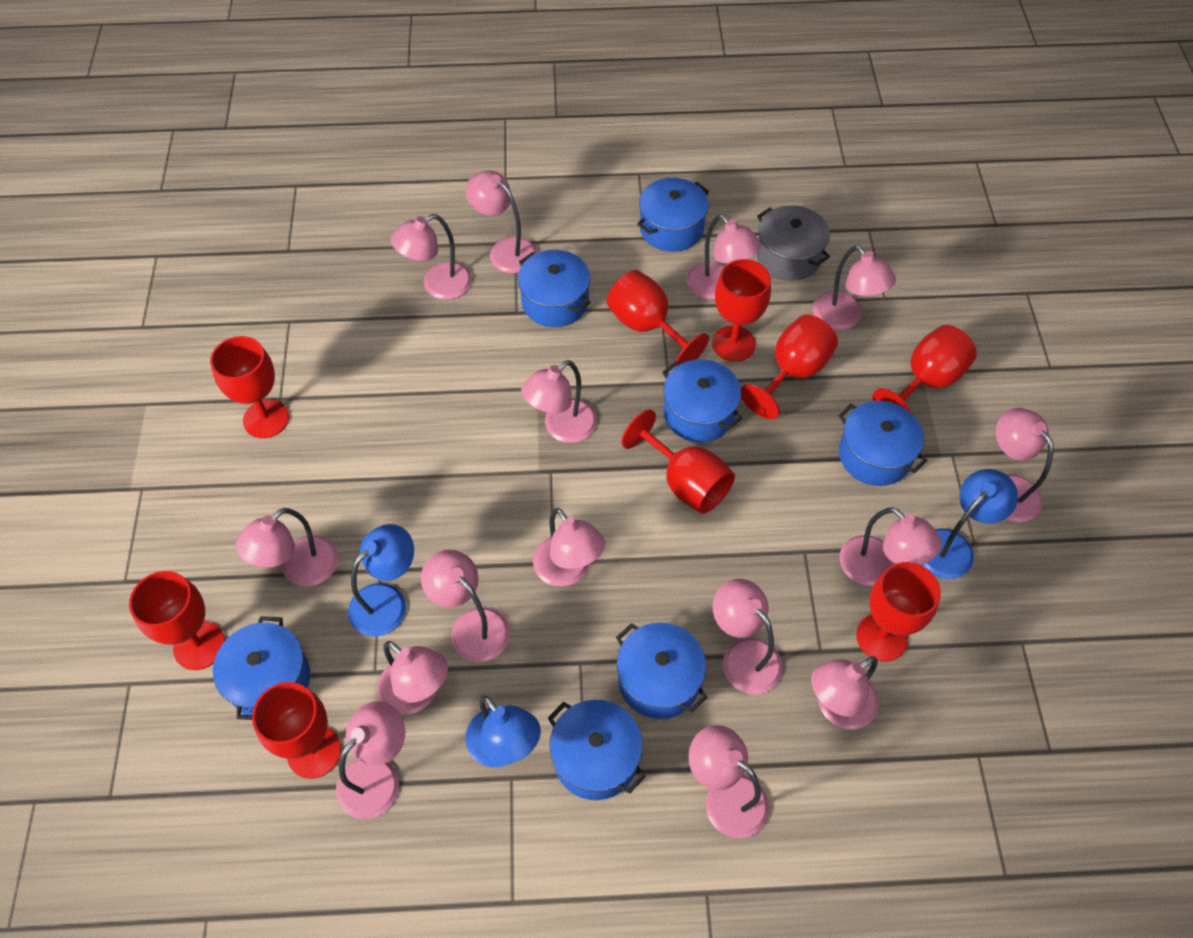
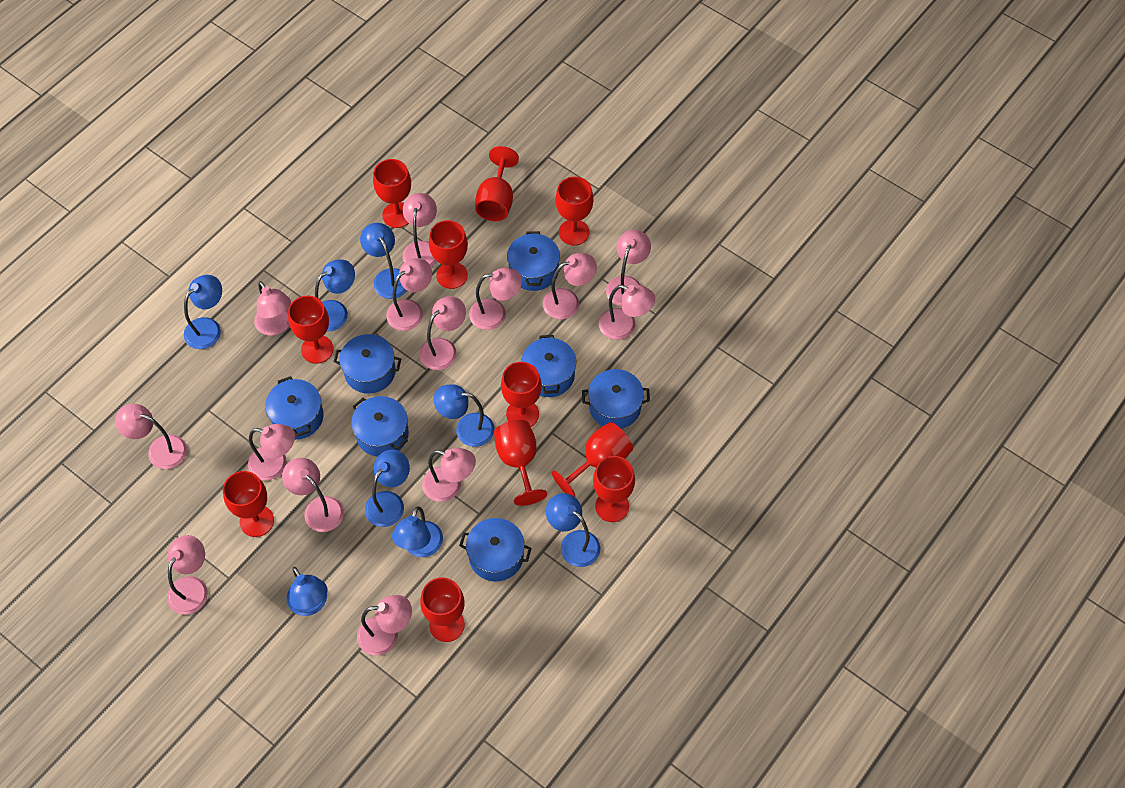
blue lamp: [348,524,414,637] [465,695,541,767] [922,469,1018,579] = 3 -> [184,275,222,349] [286,566,328,616] [315,259,355,331] [360,223,407,299] [365,450,410,527] [392,506,443,557] [433,384,494,447] [546,493,600,567] = 8
grey pot: [756,205,830,281] = 1 -> none = 0
pink lamp: [236,508,338,587] [336,701,405,819] [377,641,448,715] [391,214,472,300] [421,550,510,662] [466,170,537,273] [521,360,597,443] [533,508,605,587] [687,214,761,300] [689,725,769,838] [713,579,783,694] [811,656,879,729] [813,245,896,330] [839,507,942,586] [996,408,1053,522] = 15 -> [115,404,187,469] [167,535,208,615] [248,424,295,481] [254,281,291,336] [282,458,344,532] [357,595,412,656] [386,258,432,331] [403,193,437,267] [419,296,466,370] [422,448,476,502] [469,268,522,330] [543,253,597,319] [599,285,655,340] [606,230,651,307] = 14
red goblet: [129,571,225,670] [210,336,289,438] [252,682,341,779] [606,270,709,367] [622,409,735,514] [712,259,771,362] [741,315,838,419] [856,562,941,661] [872,325,977,412] = 9 -> [223,471,274,537] [288,296,333,364] [373,159,411,228] [420,577,465,642] [429,220,468,289] [475,146,519,221] [494,420,547,506] [501,362,542,427] [552,422,633,497] [555,177,594,245] [593,456,635,522] = 11

